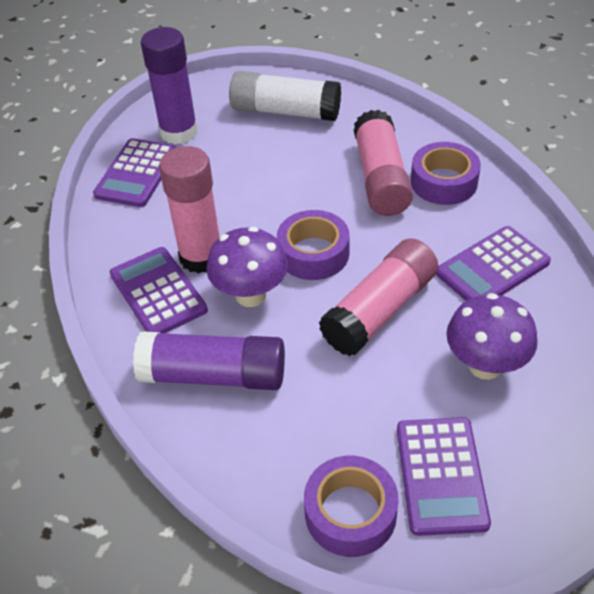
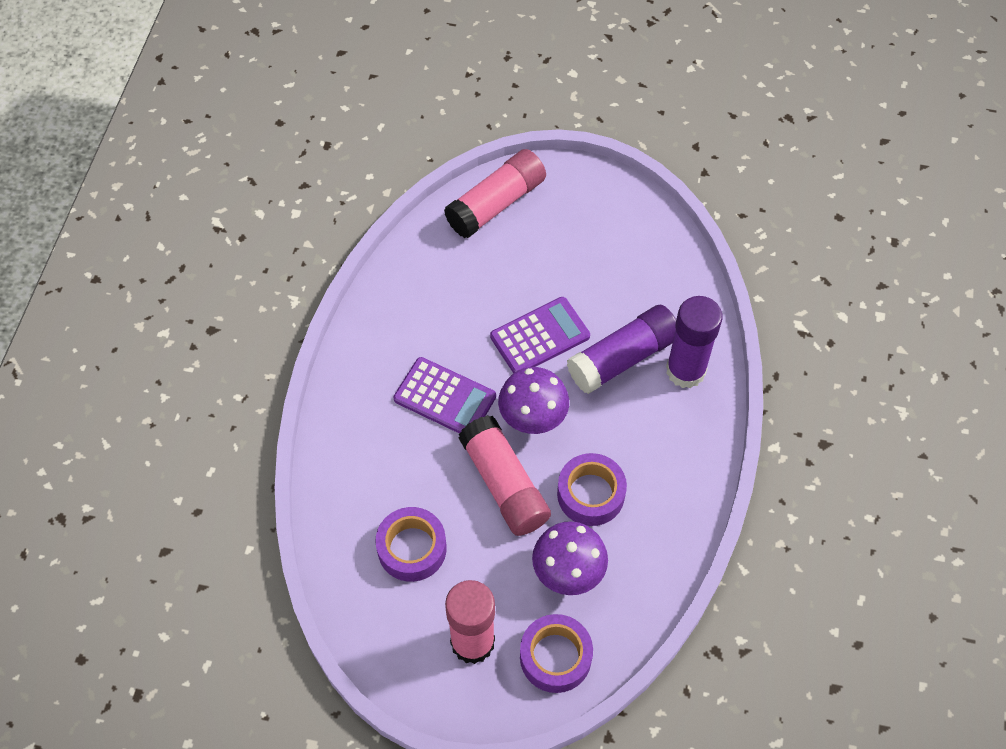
purple calculator: [93,138,177,207] [110,247,208,333] [397,417,491,536] [436,226,551,301] = 4 -> [393,357,496,434] [490,297,590,373] = 2
white glue stick: [229,71,341,121] = 1 -> none = 0

